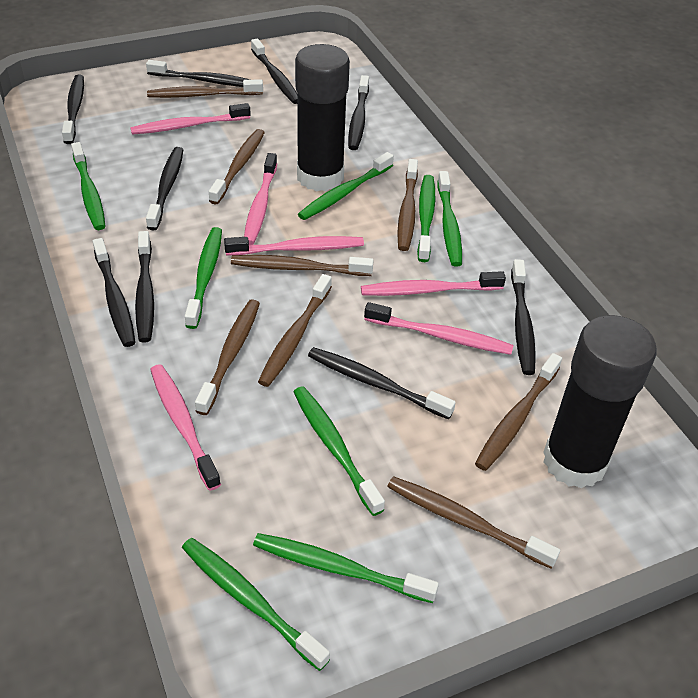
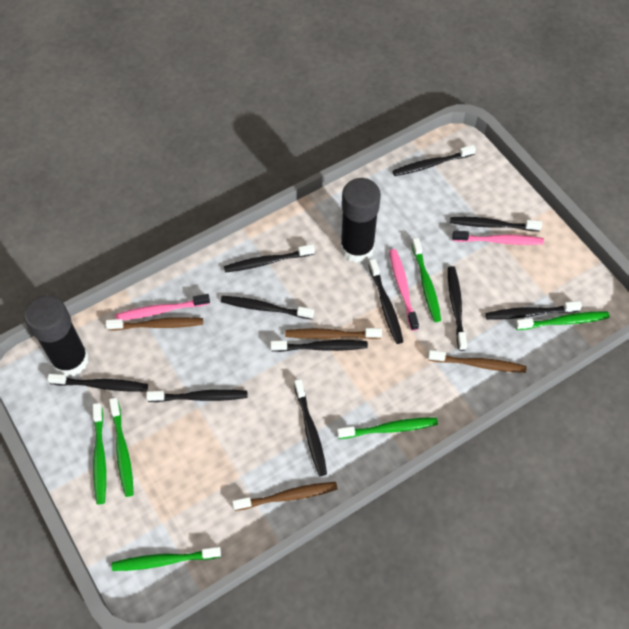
black toothbrush: [62,75,84,144] [93,238,136,347] [135,231,154,343] [146,60,250,87] [146,147,183,230] [251,39,297,104] [308,347,456,420] [348,75,369,150] [511,259,536,375] = 9 -> [47,374,148,392] [146,389,247,402] [221,296,314,319] [224,244,315,273] [270,340,368,352] [294,379,327,476] [369,259,403,344] [393,145,476,176] [448,266,467,351] [450,217,542,231] [486,301,582,320] = 11
brown toothbrush: [147,79,263,98] [195,299,260,415] [209,129,265,205] [231,255,374,276] [258,274,332,387] [387,476,560,569] [397,159,418,251] [475,353,562,471] = 8 -> [106,317,203,330] [232,482,338,511] [285,328,382,339] [428,350,526,373] = 4
green toothbrush: [71,142,106,230] [182,538,330,671] [185,227,222,329] [253,533,439,603] [294,386,385,516] [298,152,394,220] [417,175,435,262] [437,171,462,267] = 8 -> [93,403,106,504] [109,398,134,497] [112,547,221,571] [337,417,438,439] [412,238,441,322] [515,311,610,330] = 6
pink toothbrush: [130,103,251,135] [150,364,221,491] [224,236,364,256] [244,153,277,245] [361,271,506,296] [364,302,514,355] = 6 -> [115,294,210,320] [389,249,419,331] [452,231,544,245] = 3

